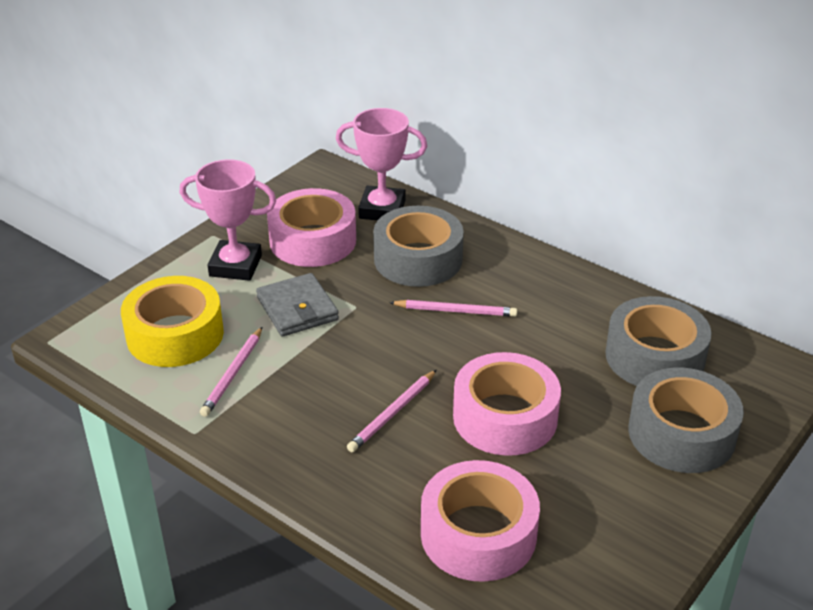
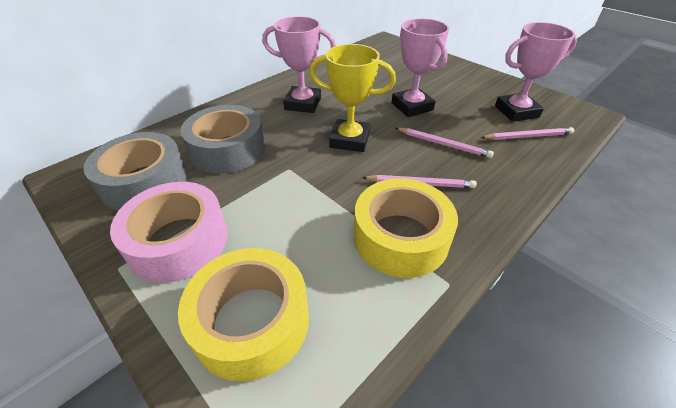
grey tape: [373,206,464,287] [605,296,711,386] [628,368,744,473] = 3 -> [83,132,187,211] [180,105,265,174] = 2
grey wallet: [256,273,339,337] = 1 -> none = 0
pink tape: [267,188,356,267] [421,460,540,582] [453,352,561,456] = 3 -> [110,182,228,283] = 1
pink trophy: [180,159,276,281] [336,108,427,220] = 2 -> [262,16,336,113] [392,18,449,117] [495,22,577,122] = 3
yellow tape: [121,276,224,367] = 1 -> [178,248,309,382] [354,178,458,278] = 2
yellow trophy: none = 0 -> [309,44,396,152] = 1

